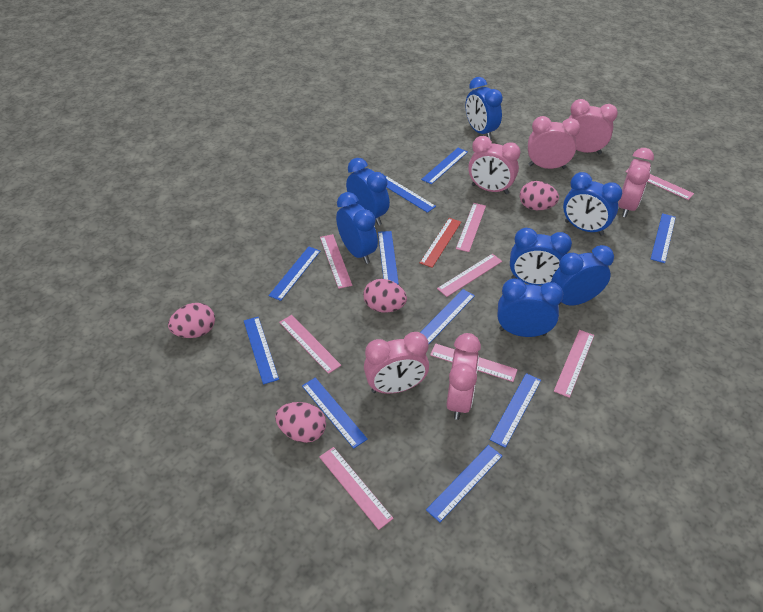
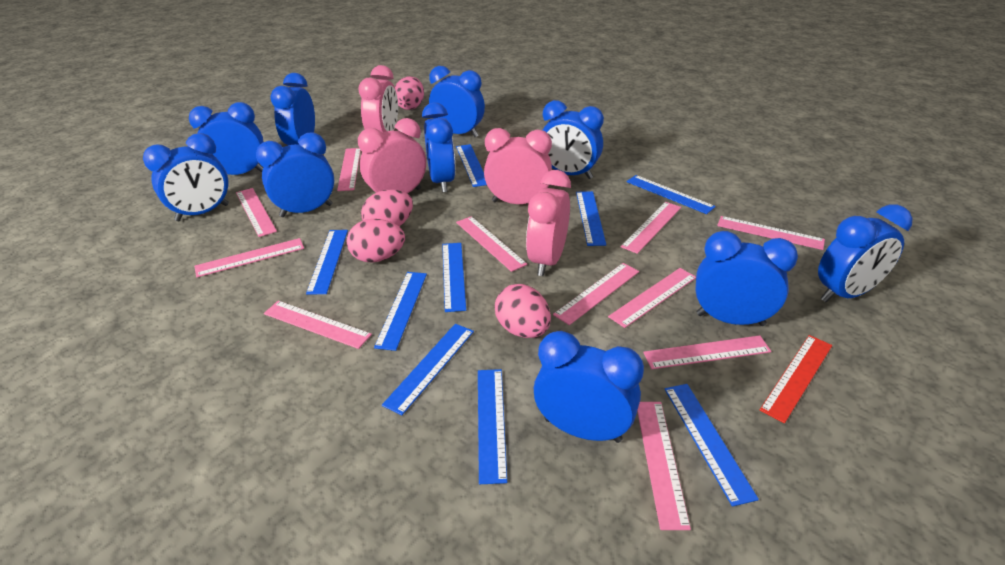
blue clock: [336,192,378,264] [346,158,390,225] [465,77,503,139] [497,278,563,337] [510,228,572,286] [551,245,614,306] [563,172,622,236] = 7 -> [143,133,229,221] [189,102,264,175] [256,132,334,217] [271,73,315,145] [422,103,456,192] [429,66,485,137] [534,331,644,443] [543,100,604,179] [696,231,798,326] [818,204,913,302] = 10
blue ruler: [244,317,279,384] [268,246,320,301] [302,377,368,449] [378,231,399,284] [385,176,436,213] [420,289,475,344] [421,148,468,184] [426,445,502,522] [489,373,541,448] [651,213,676,263] = 10 -> [306,230,348,294] [374,272,427,351] [382,324,474,415] [442,243,466,312] [456,144,487,187] [478,369,507,484] [576,191,606,246] [627,175,716,214] [665,384,759,507] = 9
pink clock: [364,332,429,394] [446,333,481,420] [468,136,521,194] [528,116,580,169] [569,99,618,155] [618,148,654,217] = 6 -> [358,118,426,194] [359,65,398,133] [484,128,552,204] [526,170,571,276] = 4
pink ruler: [279,315,341,374] [319,447,394,530] [320,234,352,289] [430,343,518,382] [437,254,502,297] [456,203,486,252] [554,330,594,398] [626,169,694,200] = 8 -> [194,238,304,277] [236,188,277,237] [264,301,372,349] [337,148,361,191] [456,216,528,272] [553,263,639,325] [608,268,696,328] [621,202,681,254] [637,402,691,530] [643,335,771,369] [717,216,825,250] = 11

